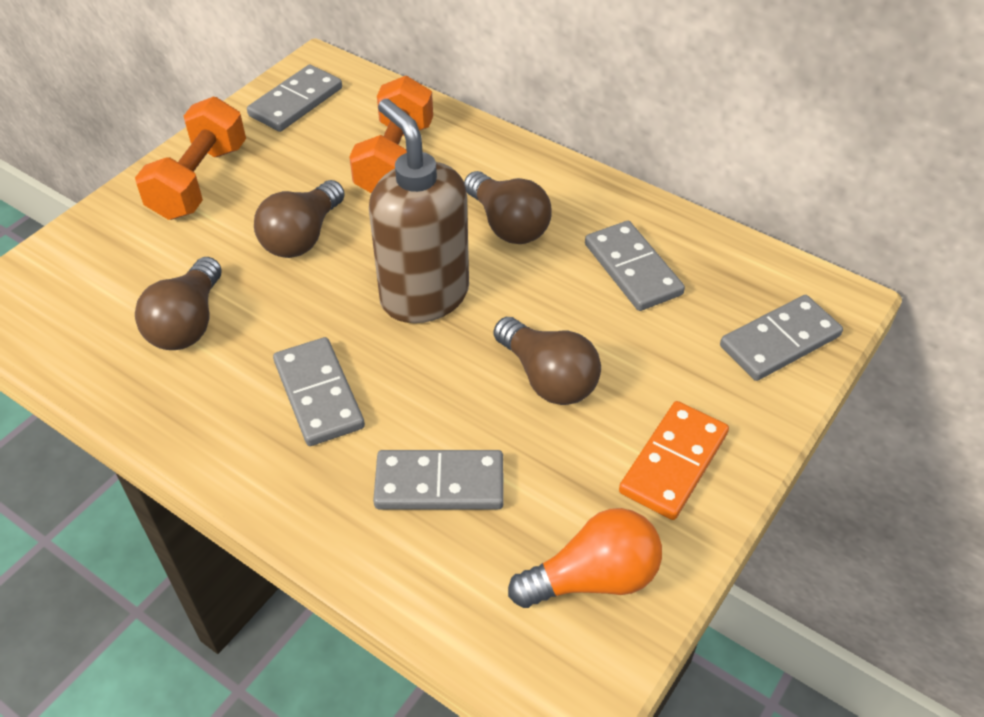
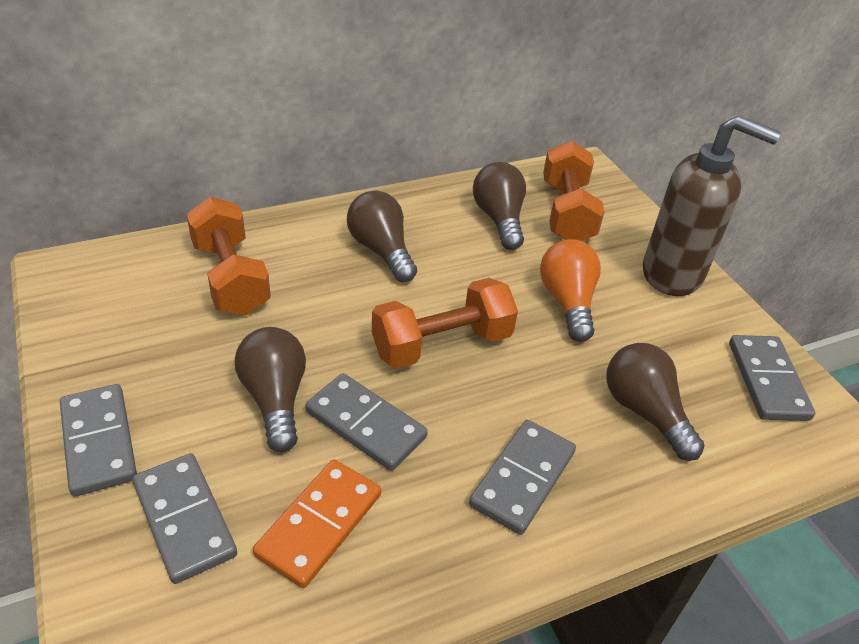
orange dumbbell: [135,97,246,220] [349,76,433,193] = 2 -> [186,197,271,315] [372,278,518,368] [543,141,605,241] = 3

